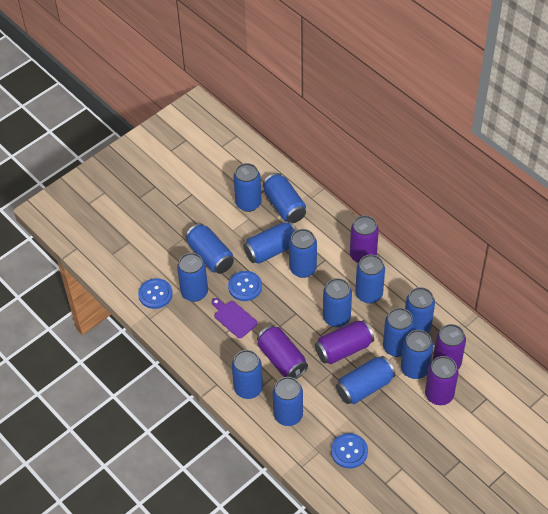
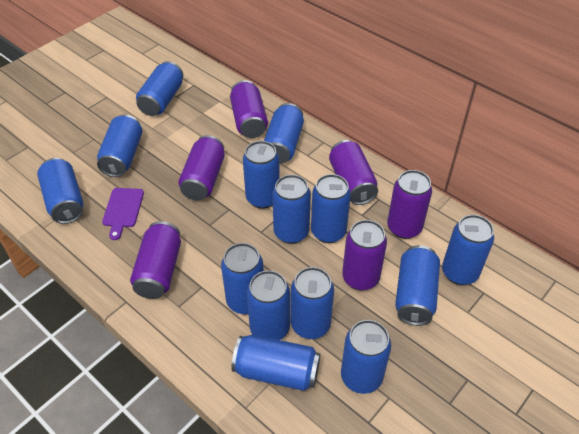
blue button: [138,278,173,309] [228,271,262,301] [331,433,368,469] = 3 -> none = 0
purple can: [257,325,308,379] [315,320,374,364] [350,215,379,263] [425,356,458,405] [433,324,466,369] = 5 -> [130,221,181,299] [178,135,225,200] [230,80,268,138] [329,140,378,205] [342,220,387,291] [387,170,432,239] = 6

